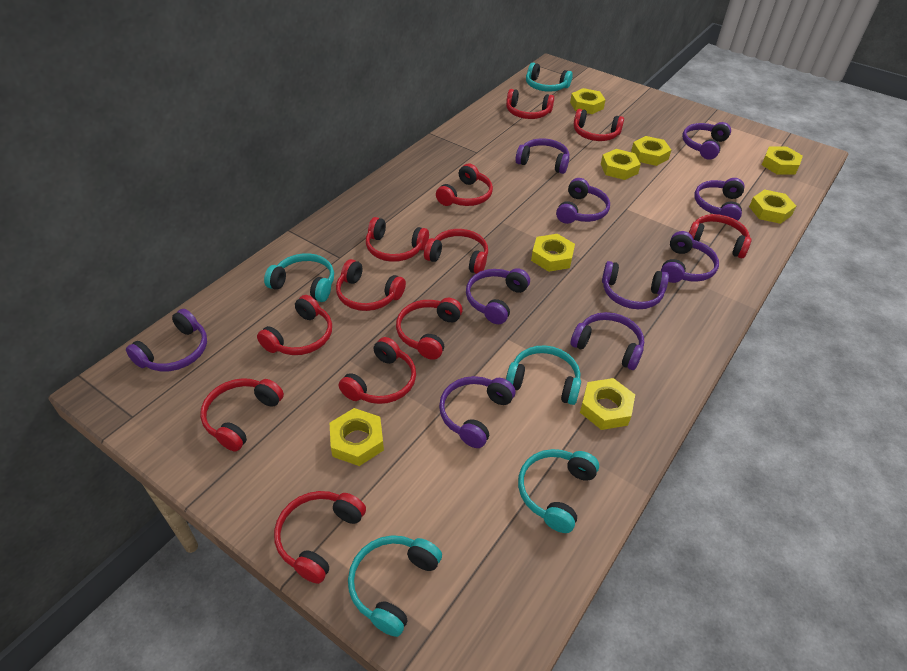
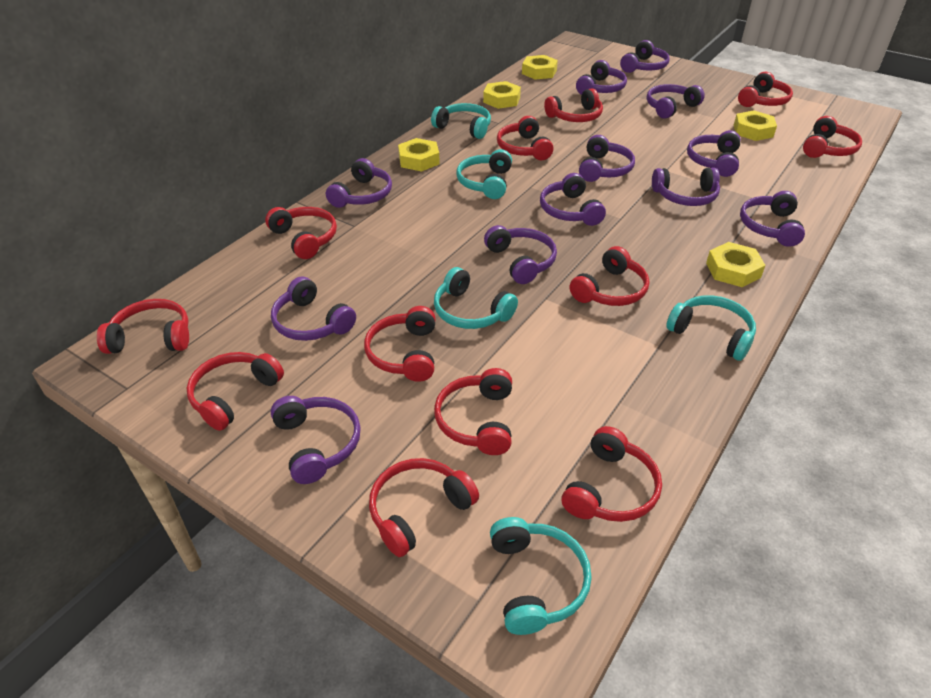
purple headphones: [126,309,207,371] [439,376,515,448] [466,268,530,324] [516,138,569,174] [556,178,610,224] [571,312,644,370] [602,261,669,309] [661,231,719,283] [682,122,731,160] [694,178,745,221] = 10 -> [271,276,356,341] [271,396,361,484] [326,158,392,208] [484,225,557,284] [540,173,606,226] [576,60,627,95] [579,135,635,182] [620,40,670,73] [647,84,705,119] [652,167,720,206] [687,130,741,177] [740,191,805,247] = 12
yellow nut: [330,408,384,466] [531,234,575,272] [570,88,605,114] [580,378,635,430] [601,149,641,180] [631,136,671,166] [749,189,796,224] [762,147,803,174] = 8 -> [398,138,440,172] [483,81,521,109] [522,55,558,80] [706,242,766,287] [734,110,777,141] = 5

